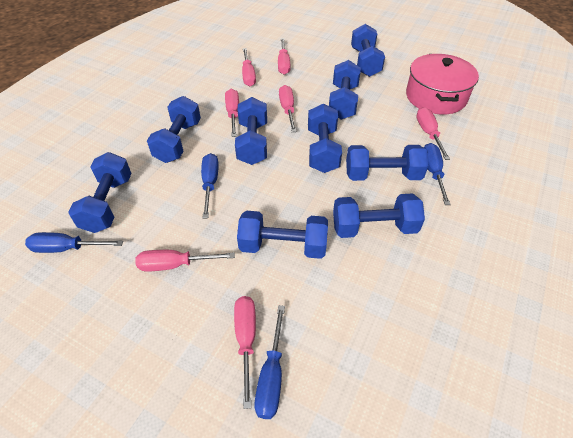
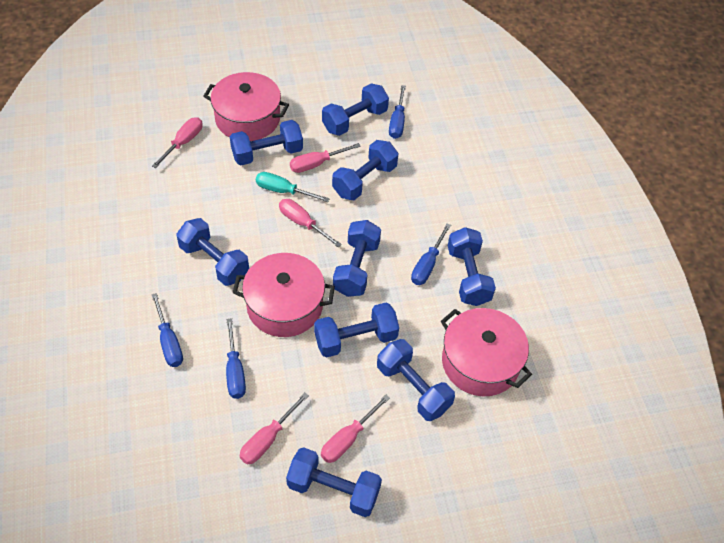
pink pot: [406,54,479,114] = 1 -> [203,72,289,141] [233,253,335,337] [441,308,532,397] = 3
pink screwdriver: [135,250,235,271] [225,89,239,137] [234,296,256,409] [242,48,256,86] [278,38,290,75] [279,85,296,132] [416,107,450,160] = 7 -> [151,117,202,168] [240,392,309,465] [279,199,342,247] [290,143,361,173] [321,395,390,463] = 5
turquoise screwdriver: none = 0 -> [256,172,330,202] = 1

